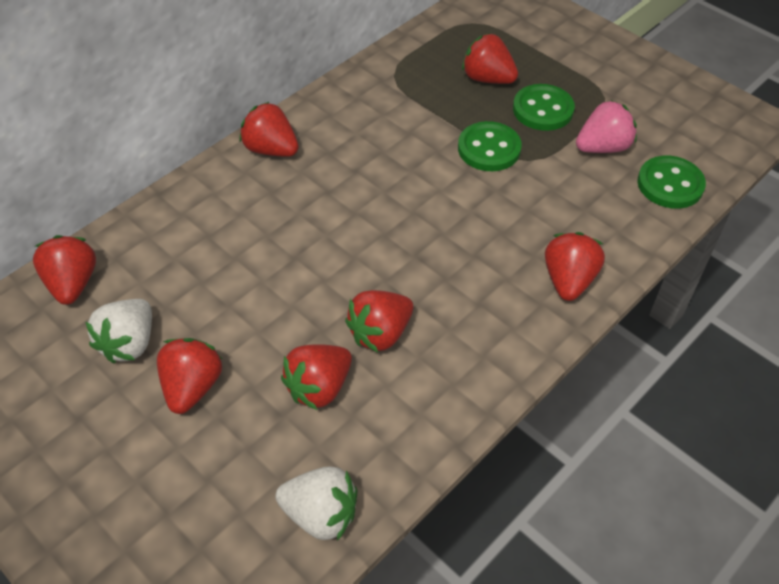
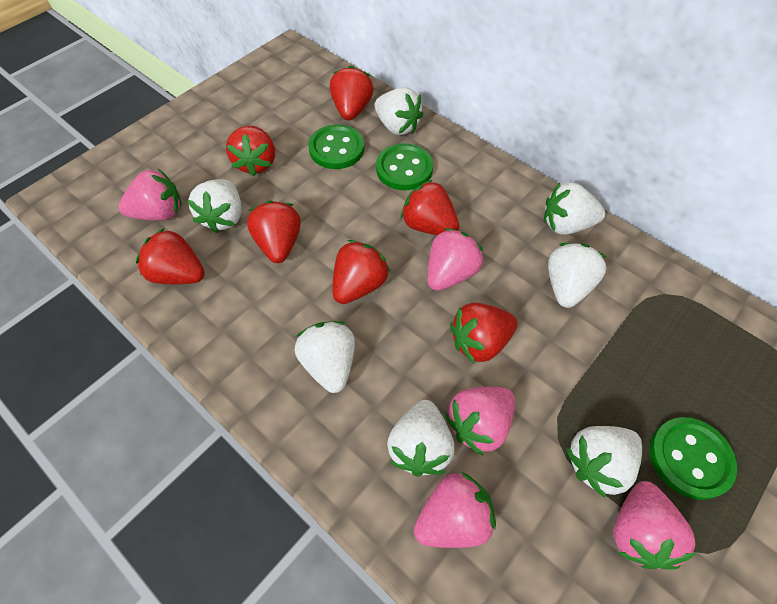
pink strawberry: [576,100,637,153] = 1 -> [119,168,182,221] [414,472,496,548] [428,228,483,291] [445,387,515,455] [613,481,697,569] = 5
white strawberry: [86,299,152,363] [275,466,357,541] = 2 -> [187,179,241,233] [294,321,355,393] [374,88,424,135] [387,400,455,476] [544,182,605,235] [548,243,607,308] [566,426,642,498] = 7

